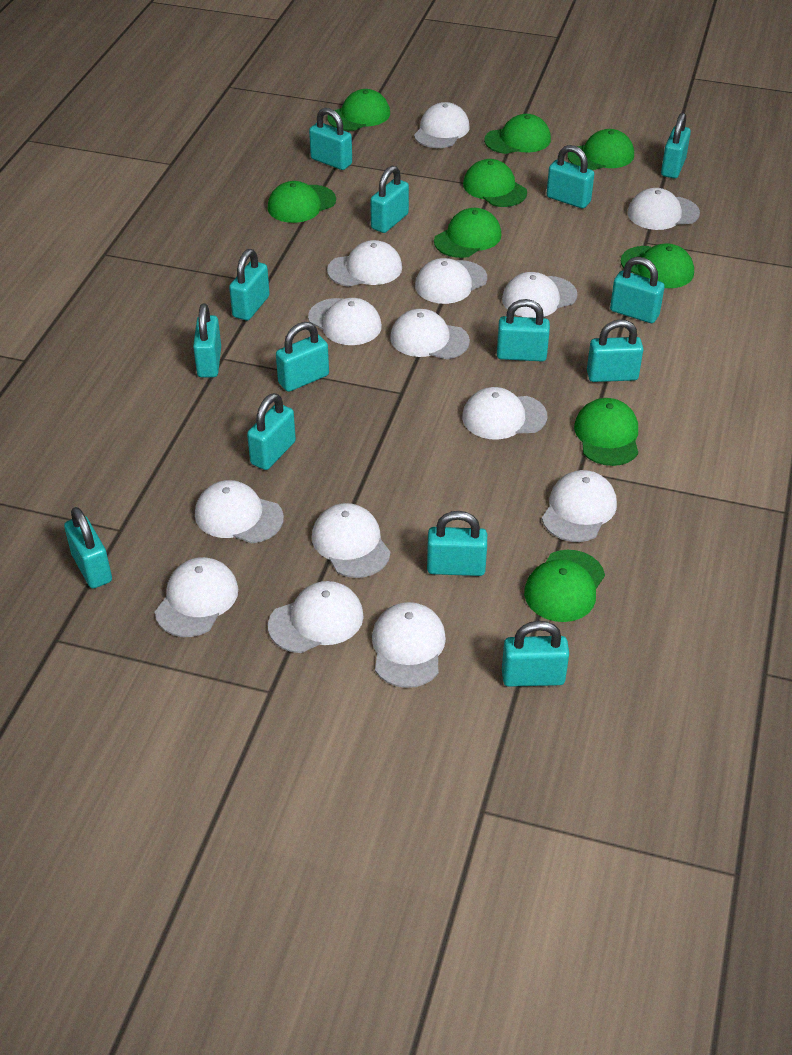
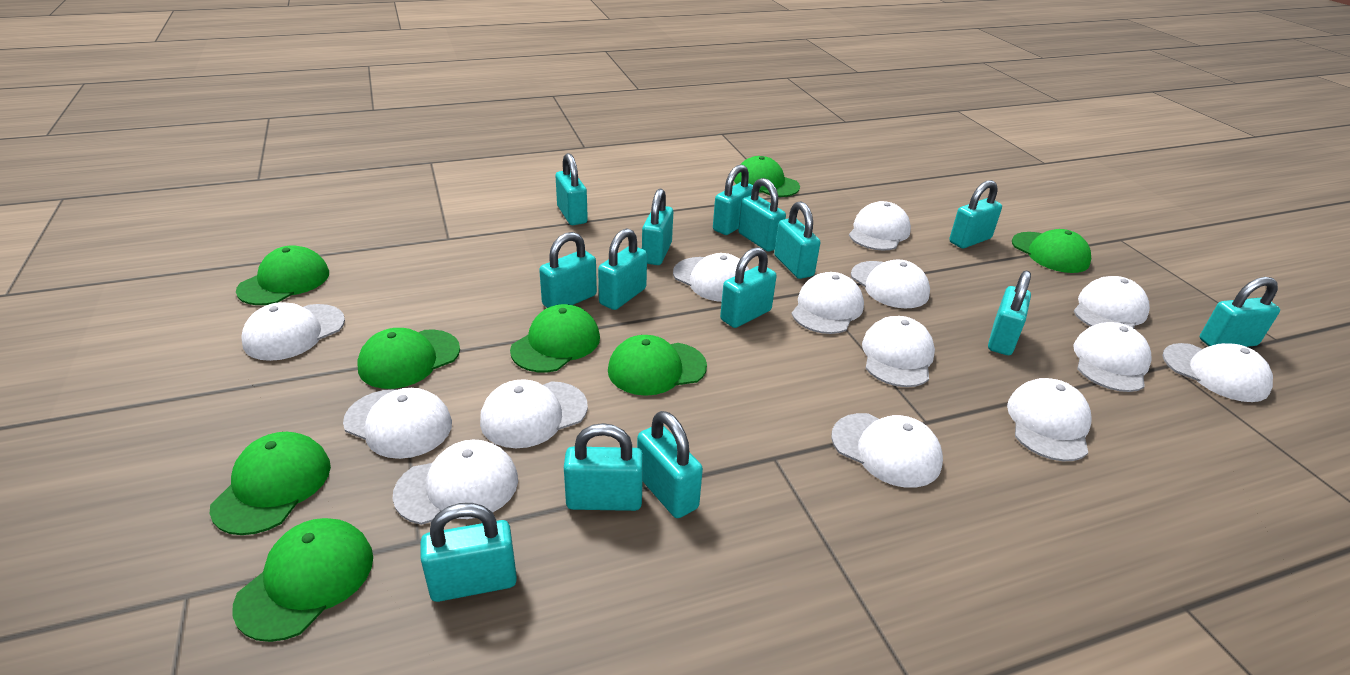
green cap: [268,181,336,223] [327,89,390,131] [434,208,502,258] [463,159,527,207] [484,114,551,154] [524,550,605,622] [567,129,634,170] [574,398,638,466] [621,244,694,288] = 9 -> [210,432,331,535] [232,518,373,642] [236,245,329,305] [358,328,460,389] [510,304,600,372] [608,335,707,396] [734,156,800,197] [1012,229,1092,273] = 8

